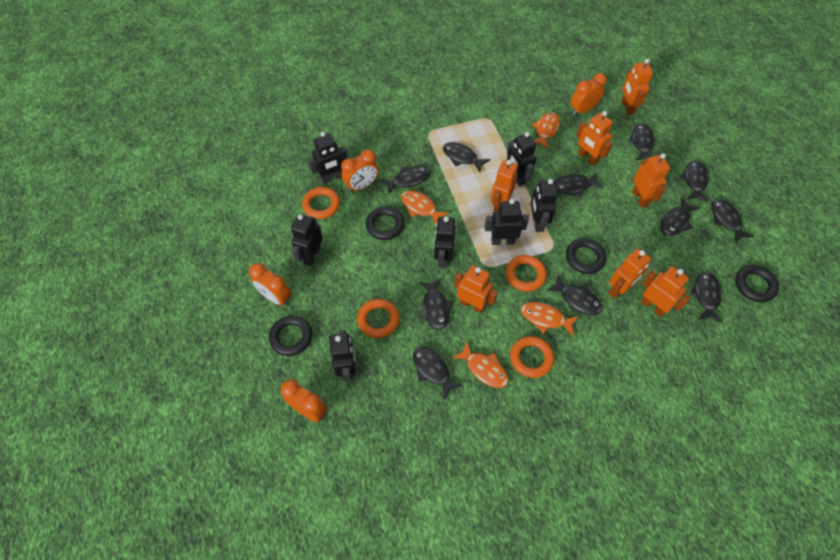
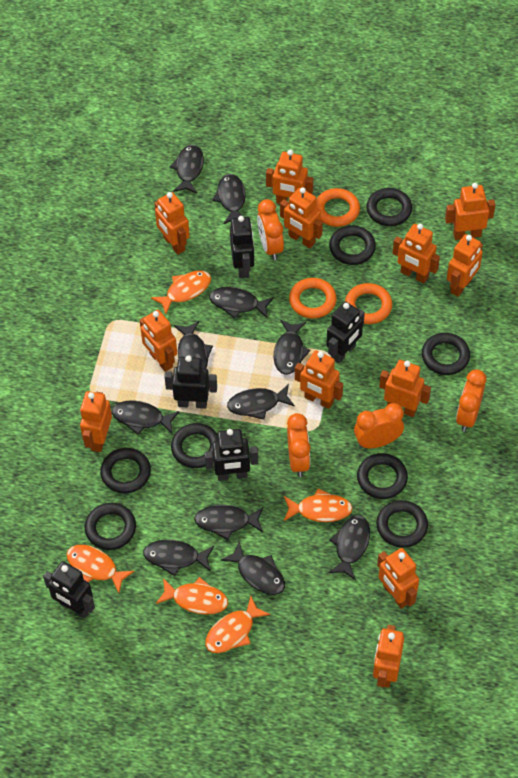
black ring: [269,316,312,356] [366,207,404,240] [566,238,606,274] [735,265,779,302] = 4 -> [85,503,136,550] [100,448,151,494] [171,423,218,468] [329,225,376,265] [357,453,408,499] [366,188,412,226] [376,500,428,548] [422,333,470,375] = 8
black robot: [291,214,323,266] [308,132,348,184] [329,329,356,382] [434,216,455,268] [485,199,529,245] [507,132,537,187] [531,179,558,232] = 7 -> [43,561,95,618] [165,355,217,409] [204,429,258,481] [230,216,254,278] [326,301,365,364] = 5
orange fish: [401,190,449,226] [452,341,508,388] [521,302,579,336] [532,112,560,149] = 4 -> [67,545,134,593] [151,271,211,314] [156,577,228,615] [206,596,270,653] [284,488,353,522] = 5
orange ring: [302,187,340,219] [357,299,400,338] [506,255,547,292] [510,336,554,378] = 4 -> [289,278,337,319] [316,188,360,227] [345,283,392,324] = 3
orange robot: [454,265,498,314] [491,159,518,211] [576,111,613,166] [609,248,651,299] [621,59,653,115] [632,153,670,208] [641,266,690,317] = 7 -> [80,391,112,452] [140,310,177,372] [154,192,190,255] [266,150,313,204] [280,187,323,249] [295,350,343,409] [373,625,404,688] [377,548,419,609] [379,360,431,417] [393,224,440,284] [445,183,496,240] [447,234,483,297] = 12

